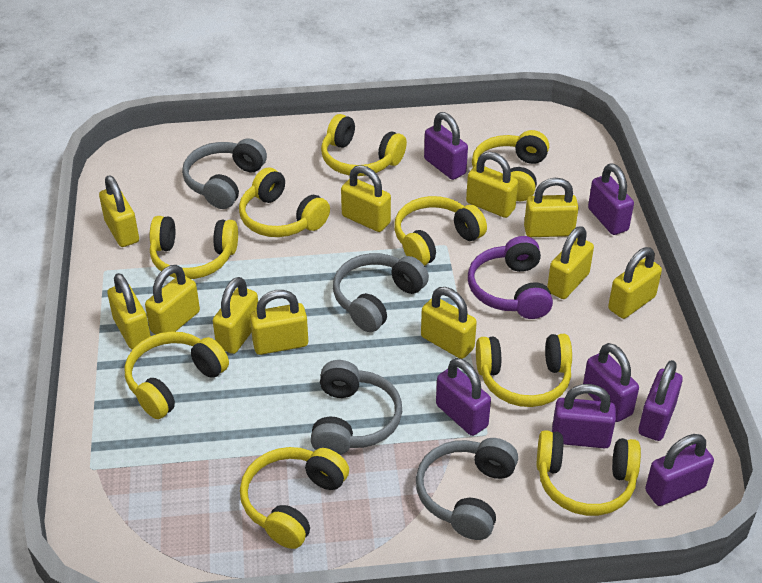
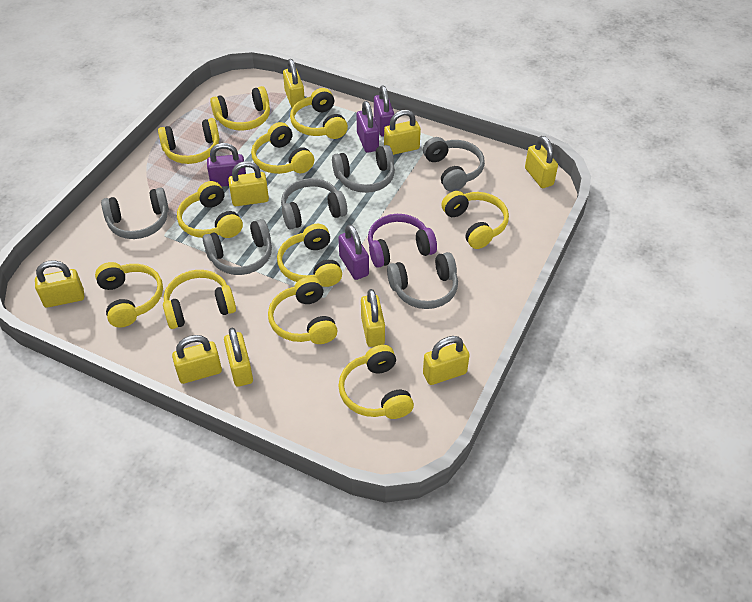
grey headphones: [182,138,267,209] [310,360,402,455] [333,253,429,332] [416,438,518,540] = 4 -> [101,187,169,239] [203,219,272,275] [281,178,347,230] [332,145,395,193] [387,252,458,309] [423,137,485,192] = 6
purple padlock: [424,112,468,180] [436,358,491,436] [552,384,616,448] [583,343,639,422] [588,163,634,235] [639,360,683,441] [645,434,714,506] = 7 -> [207,143,246,187] [338,224,369,280] [356,101,379,153] [374,86,394,136] = 4
yellow headphones: [125,332,229,419] [150,216,238,279] [239,168,330,237] [240,447,349,549] [321,114,407,176] [394,196,487,266] [472,130,549,201] [476,334,572,407] [537,430,641,516] = 9 -> [95,262,163,328] [158,118,219,164] [163,270,236,329] [177,181,243,238] [210,86,270,131] [251,122,314,174] [268,277,338,344] [277,224,342,287] [290,88,348,139] [339,345,414,419] [441,191,509,249] = 11
yellow padlock: [99,175,139,247] [107,273,151,350] [145,265,200,335] [213,277,258,354] [250,290,308,355] [341,165,391,232] [421,287,477,359] [466,152,518,218] [524,178,579,237] [547,226,594,299] [608,247,662,319] = 11 -> [35,260,84,308] [172,335,222,384] [224,328,253,387] [228,161,269,206] [283,59,305,108] [361,289,385,347] [384,110,421,155] [423,336,470,385] [525,136,558,188] = 9

